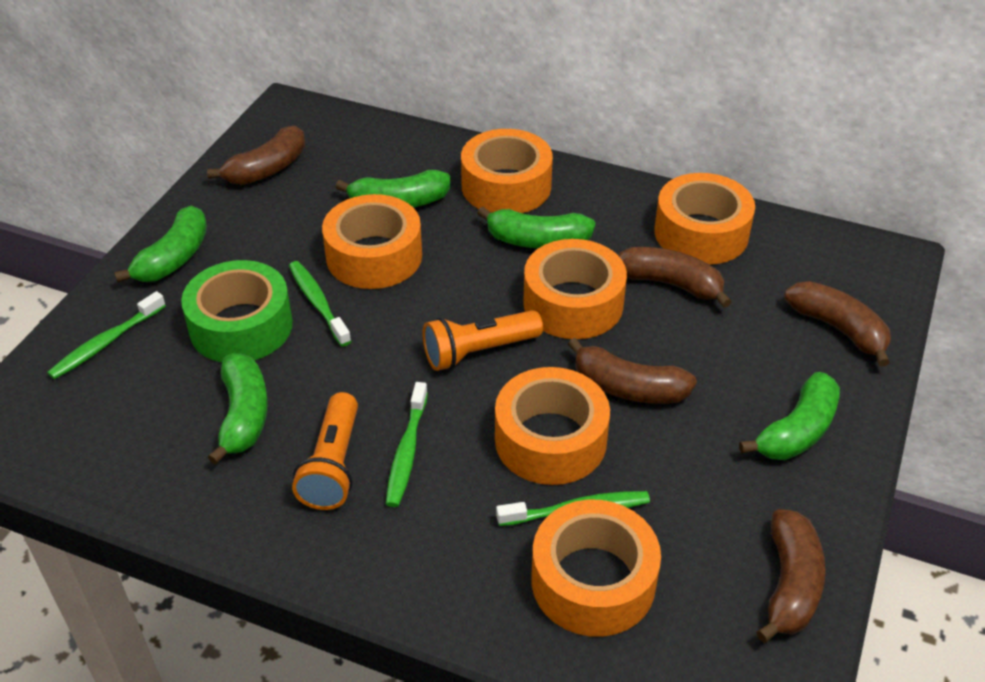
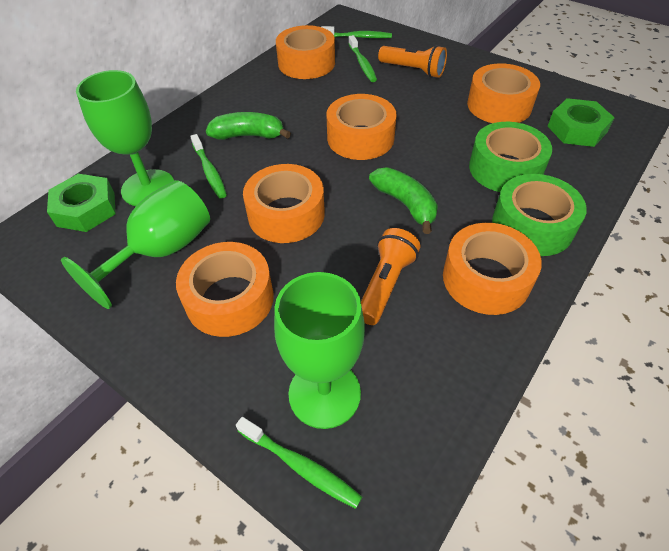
brown banana: [207,126,305,185] [568,338,697,404] [618,247,732,308] [756,509,826,643] [784,281,891,366] = 5 -> none = 0
green banana: [114,206,207,283] [208,353,268,465] [336,170,450,208] [477,206,595,248] [739,372,840,460] = 5 -> [206,112,291,140] [369,167,438,234] = 2
green goblet: none = 0 -> [61,180,210,309] [76,70,174,206] [274,272,365,429] = 3
green nut: none = 0 -> [47,174,116,232] [547,98,615,147] = 2
green tape: [181,260,293,362] = 1 -> [469,122,552,192] [492,174,587,256] = 2

